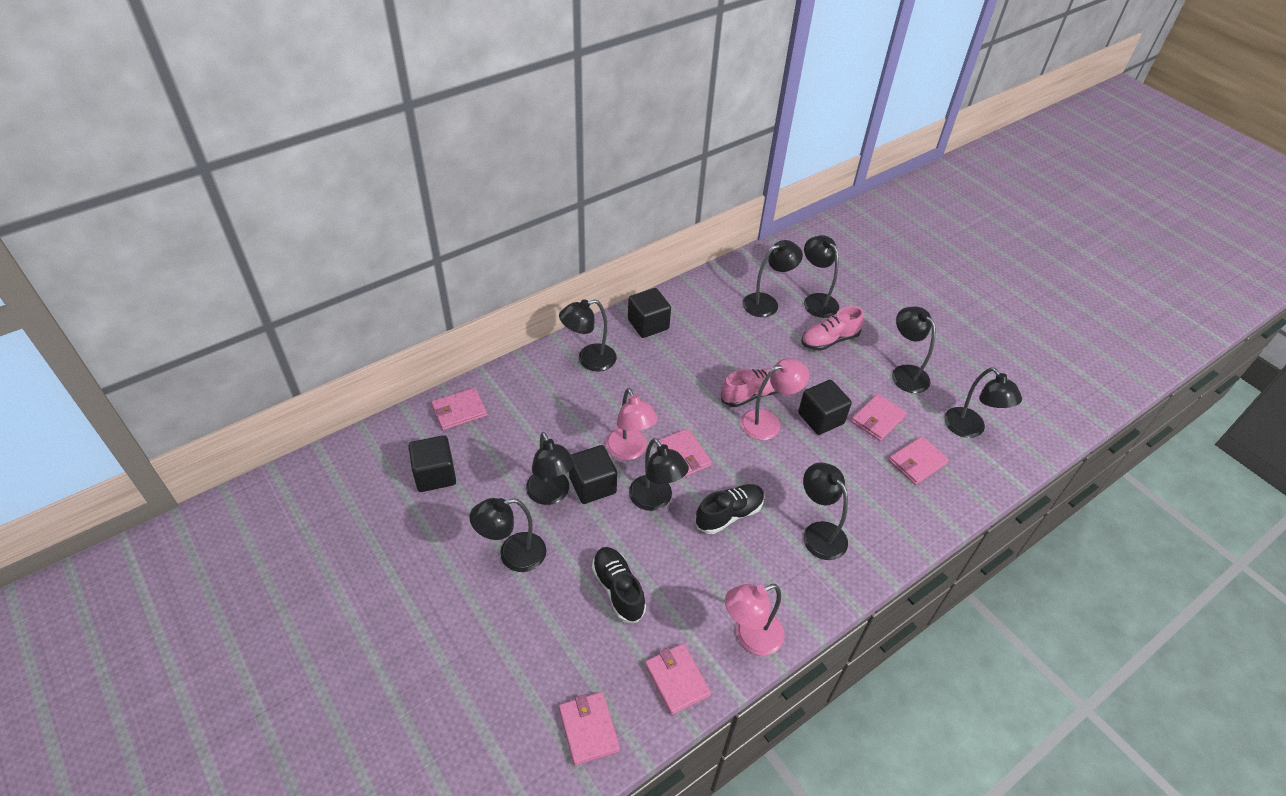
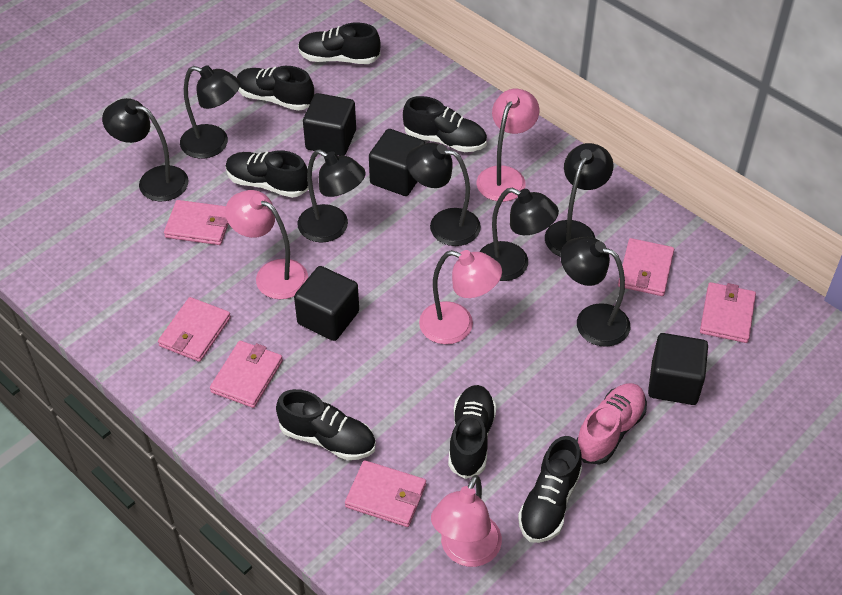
black lamp: [469,498,546,572] [526,432,575,505] [559,299,616,371] [629,438,689,511] [743,240,803,317] [803,462,848,560] [804,235,839,318] [892,307,936,393] [944,367,1022,438] = 9 -> [102,98,189,201] [180,65,240,159] [297,149,366,242] [406,143,481,246] [479,188,559,281] [545,143,613,256] [560,237,630,347] = 7
black shoe: [592,547,646,623] [695,484,765,534] = 2 -> [226,150,309,198] [237,66,314,111] [276,389,376,460] [298,23,381,64] [403,96,487,152] [448,385,497,479] [518,436,582,543] = 7
pink lamp: [606,388,658,460] [725,584,785,655] [740,358,809,440] = 3 -> [225,190,308,299] [419,250,502,344] [431,475,502,567] [477,89,540,202] = 4
pink shoe: [721,368,778,407] [801,306,864,351] = 2 -> [576,383,647,465] = 1

